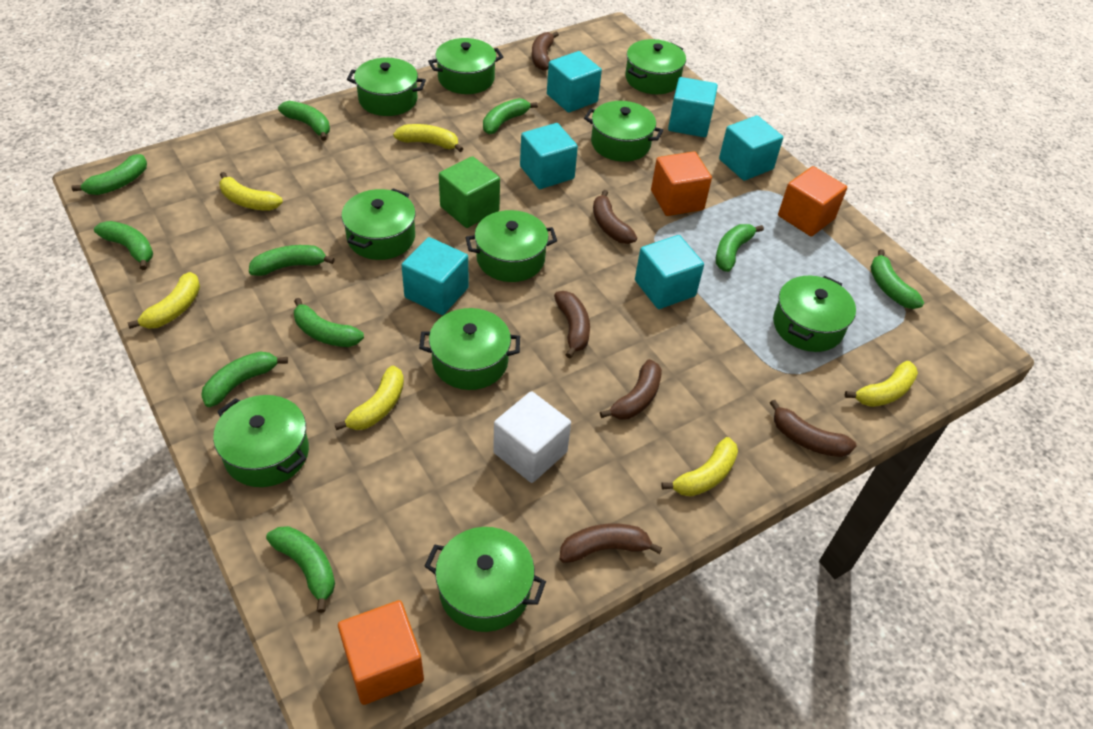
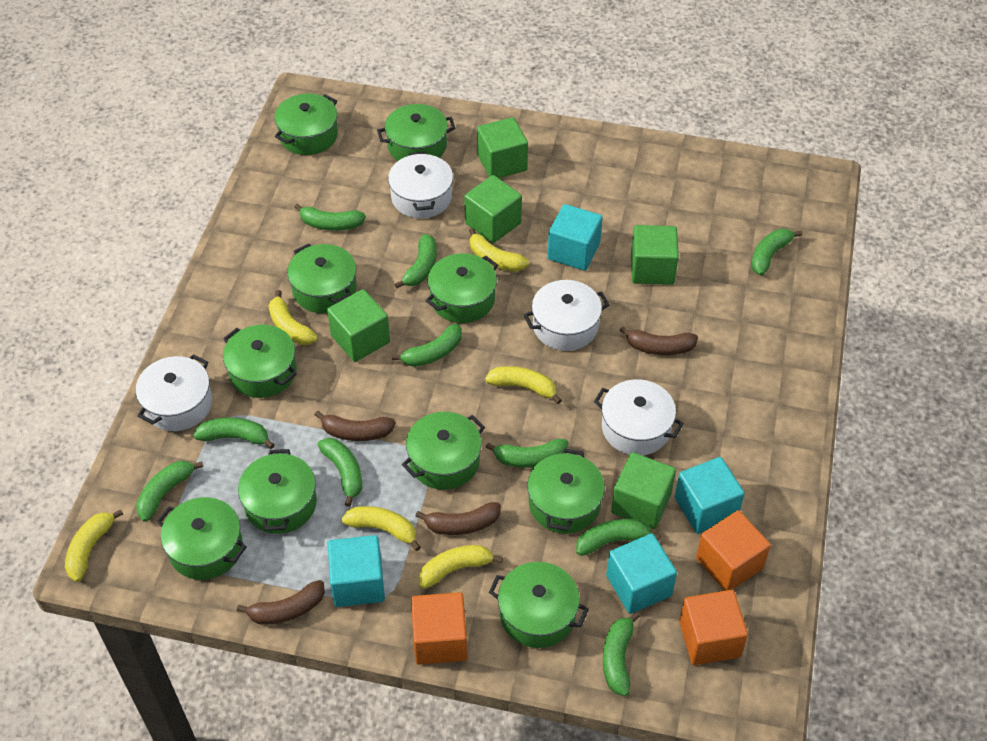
brown banana: [532,31,559,71] [554,291,590,358] [560,523,662,563] [593,190,637,244] [600,359,662,420] [770,400,856,457] = 6 -> [237,580,325,624] [315,411,396,441] [415,502,501,535] [620,326,698,355] = 4
green cube: [439,156,500,228] = 1 -> [327,289,390,362] [464,175,522,243] [477,117,528,178] [611,452,676,529] [631,225,679,285] = 5
turquoise cube: [402,237,469,315] [520,123,578,189] [547,51,602,113] [635,235,704,309] [668,77,718,137] [719,116,783,181] = 6 -> [328,535,385,607] [547,204,603,271] [606,533,677,614] [675,457,745,534] = 4
white cube: [493,391,571,483] = 1 -> none = 0
white pot: none = 0 -> [136,354,212,431] [388,152,453,219] [524,280,609,351] [594,379,684,455] = 4

